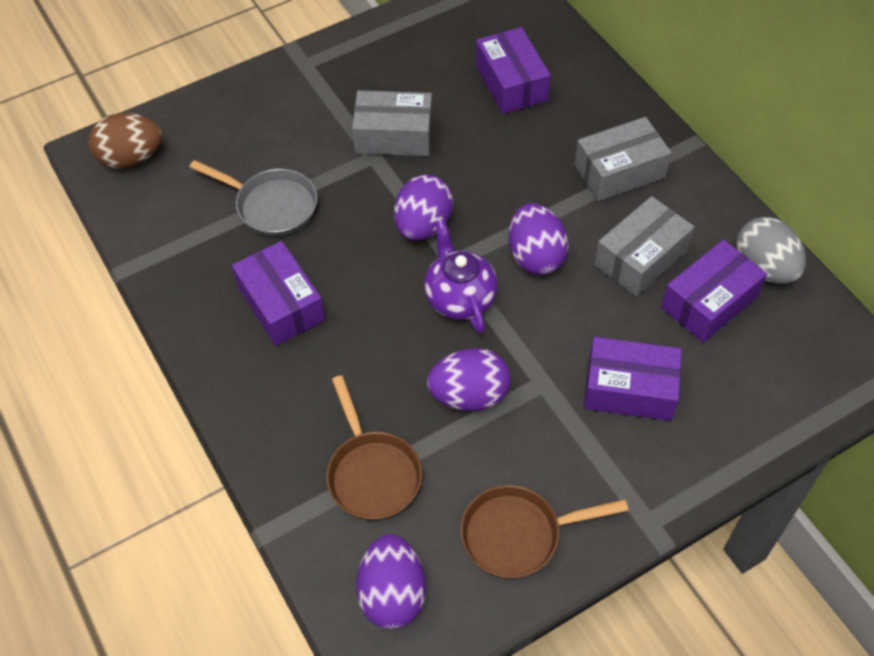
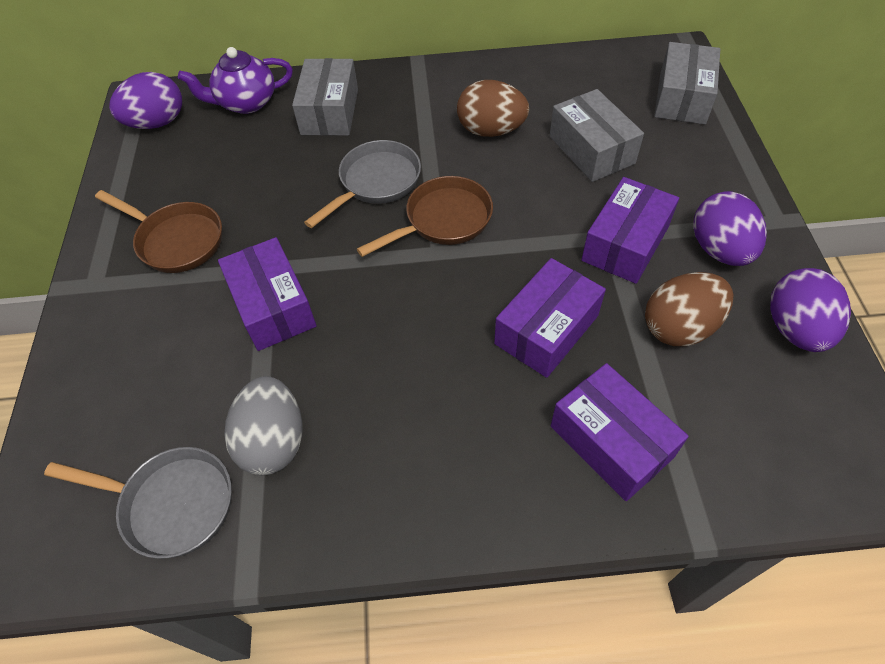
brown egg: [89,113,162,169] = 1 -> [457,80,529,137] [645,272,733,346] = 2
grey pan: [189,160,318,237] = 1 -> [44,447,232,559] [304,140,421,228] = 2
purple egg: [356,534,426,629] [394,174,453,241] [427,348,511,411] [509,203,569,275] = 4 -> [109,72,182,129] [693,191,767,266] [770,268,851,352] = 3

